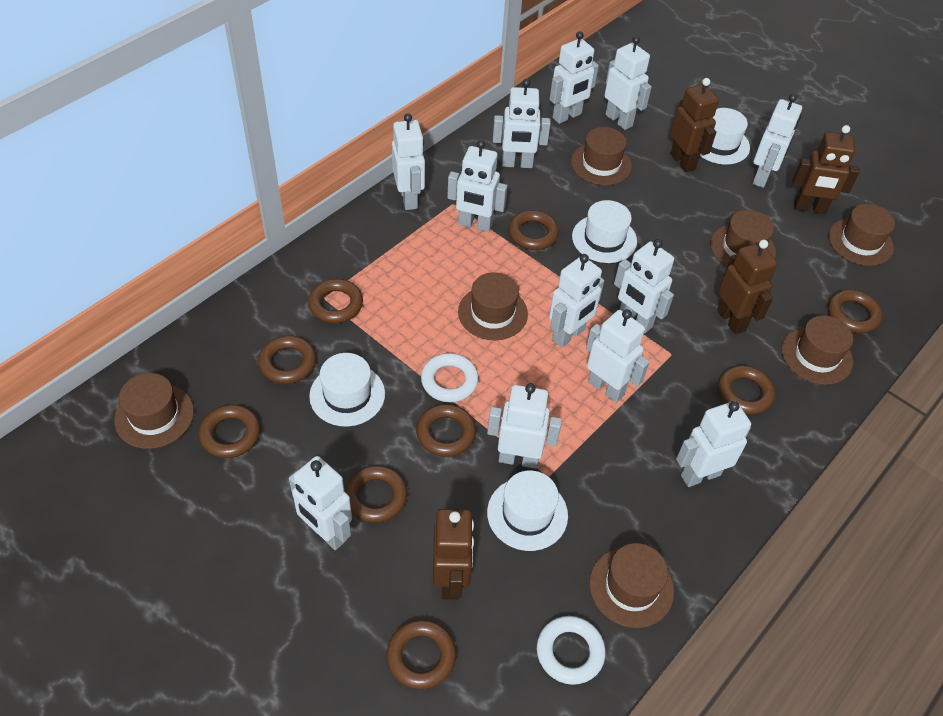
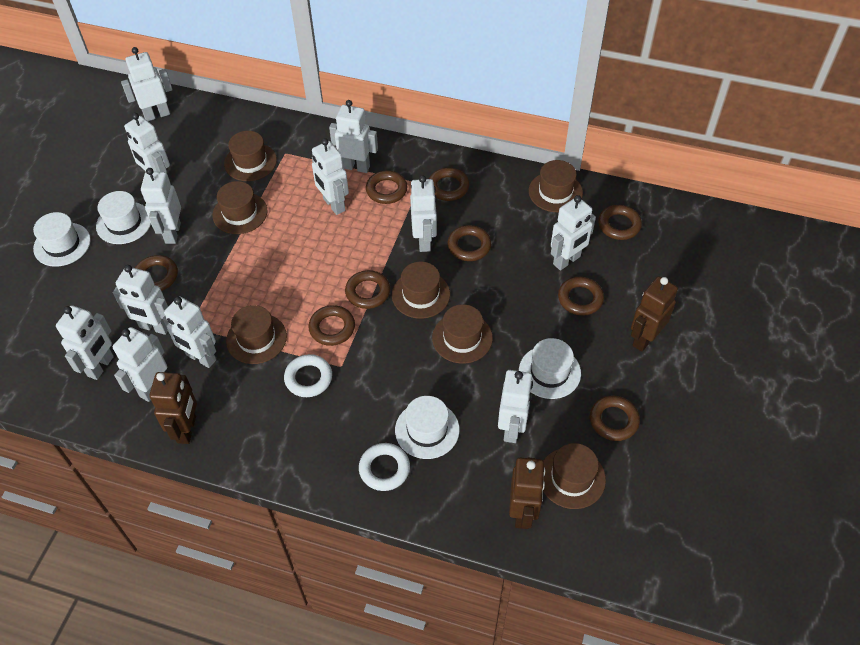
brown robot: [433,509,474,600] [670,78,719,172] [717,240,778,334] [793,125,860,214] = 4 -> [149,372,197,444] [509,458,545,529] [631,276,678,351] = 3

